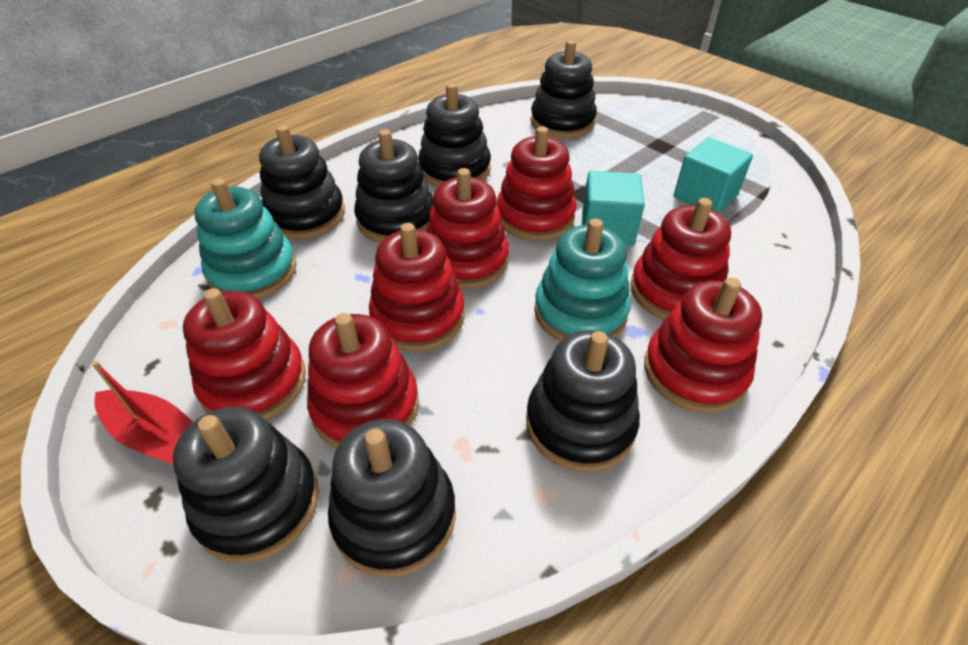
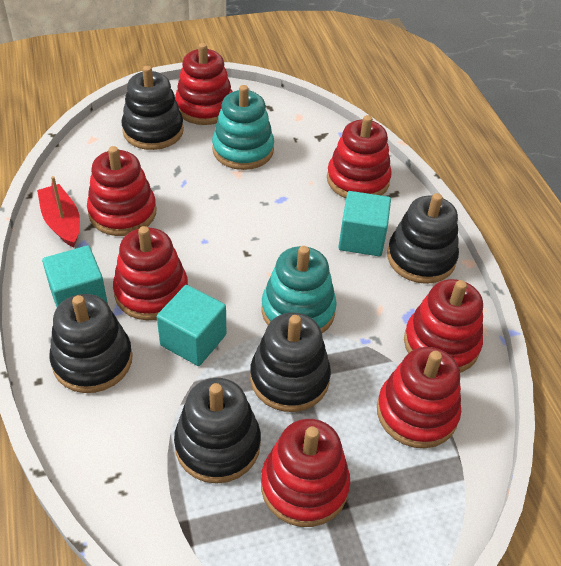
black stacking toy: [173,407,319,563] [259,125,345,239] [328,419,456,578] [354,129,433,243] [418,83,491,187] [526,331,640,472] [530,40,597,139] = 7 -> [49,294,133,393] [122,66,184,150] [174,378,261,484] [250,313,331,412] [387,193,459,284] = 5
turquoise cube: [582,171,645,246] [674,137,753,213] = 2 -> [42,245,108,307] [157,285,226,366] [338,191,391,256] = 3

